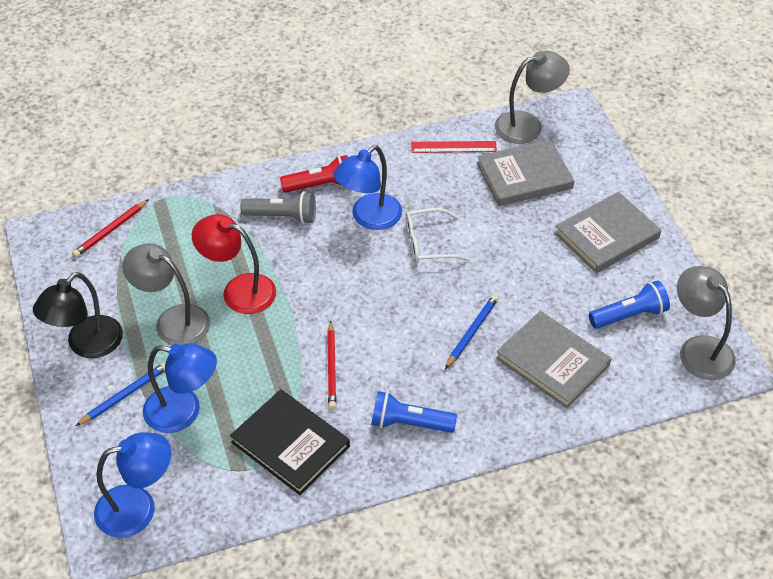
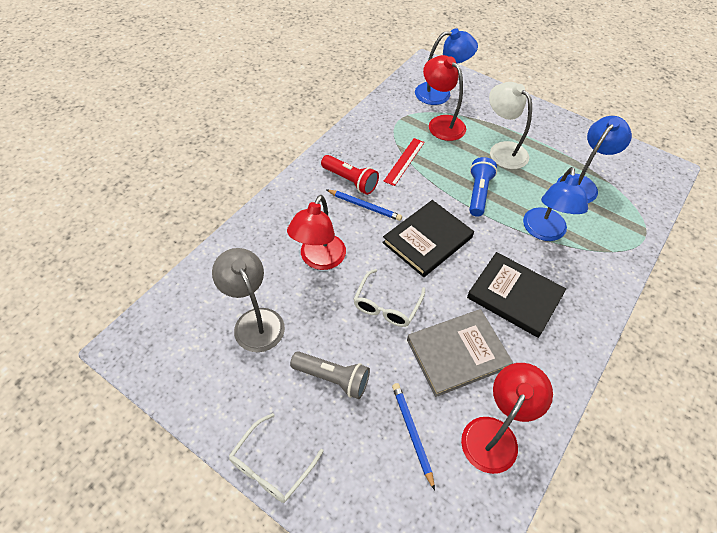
black book: [230,389,350,495] = 1 -> [382,200,474,277] [467,252,566,338] = 2
black lamp: [33,272,123,358] = 1 -> none = 0
blue flashlight: [371,391,457,433] [589,280,670,329] = 2 -> [469,157,497,217] = 1
grey book: [477,139,574,206] [496,311,611,408] [555,192,661,273] = 3 -> [407,309,513,397] = 1
grey lamp: [122,243,210,346] [495,51,570,144] [677,266,736,380] = 3 -> [212,248,285,352] = 1
red lamp: [192,214,276,314] = 1 -> [287,195,346,270] [423,55,466,141] [461,363,553,474] = 3
red pencil: [72,199,149,257] [327,321,337,410] = 2 -> none = 0
white glasses: [406,208,471,263] = 1 -> [229,413,324,503] [353,269,425,327] = 2
white lamp: none = 0 -> [489,82,532,169] = 1

